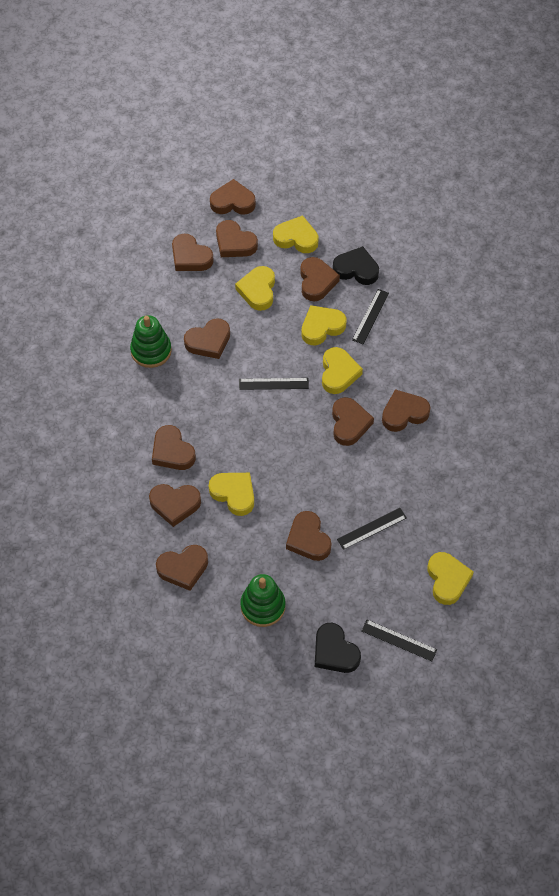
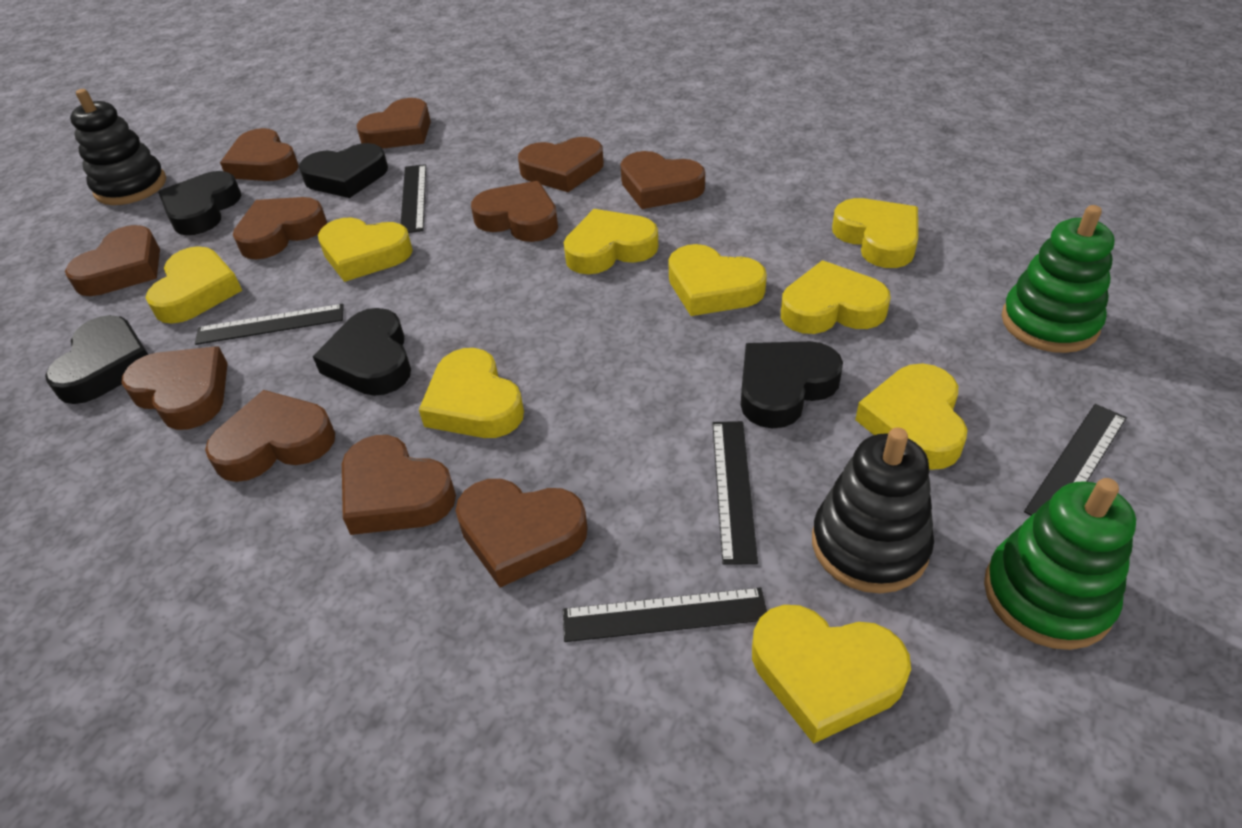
black heart: [315,623,361,673] [333,246,379,285] = 2 -> [45,315,148,404] [158,171,242,235] [299,143,388,198] [313,308,411,396] [741,341,843,428] = 5
black ruler: [239,378,309,390] [337,508,407,550] [352,289,389,344] [362,620,437,661] = 4 -> [195,304,344,345] [401,164,426,233] [563,587,767,642] [712,421,758,565] [1024,404,1127,515] = 5
black stacking toy: none = 0 -> [70,89,166,205] [812,427,934,593] = 2
yellow heart: [209,473,254,516] [235,266,275,311] [273,215,319,253] [301,305,346,345] [322,347,363,394] [428,552,474,605] = 6 -> [146,246,242,324] [318,218,413,282] [419,348,524,438] [564,209,658,274] [668,244,767,316] [752,605,911,744] [781,260,891,334] [832,198,918,268] [855,363,967,470] = 9

